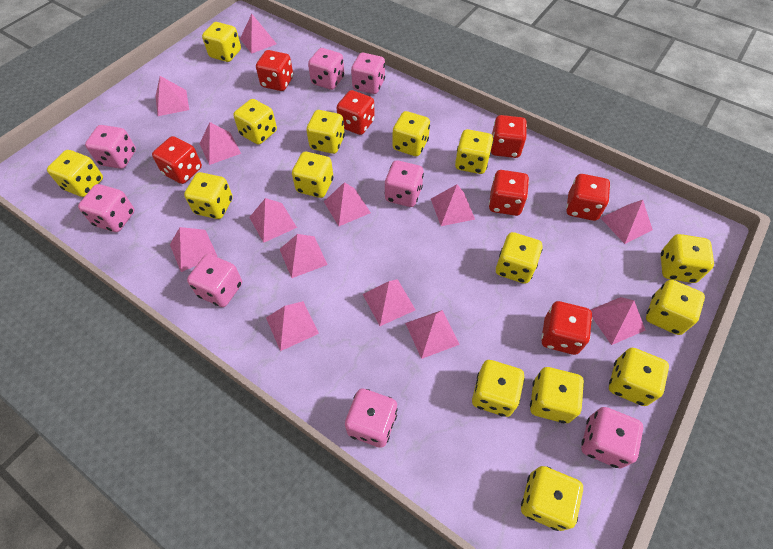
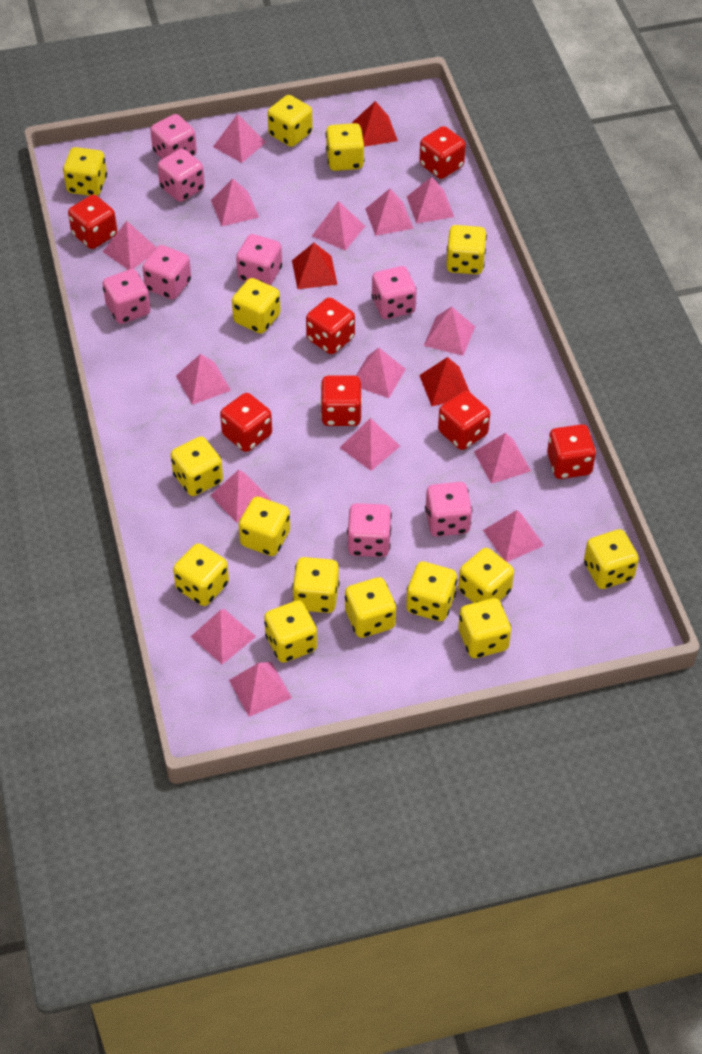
pink pyramid: [156,76,189,116] [170,227,218,272] [199,122,241,165] [240,14,277,54] [249,198,297,243] [266,301,319,351] [280,234,328,278] [324,182,371,226] [363,279,416,326] [405,310,460,359] [431,184,475,226] [591,297,645,345] [601,200,653,244] = 13 -> [103,221,157,270] [176,354,231,405] [191,609,256,664] [210,470,272,523] [211,179,259,226] [213,114,266,163] [229,662,292,717] [312,201,365,251] [340,418,400,471] [356,348,406,398] [365,189,414,236] [407,177,454,224] [424,306,475,356] [474,433,531,484] [483,510,544,562] = 15
red pyramid: none = 0 -> [292,243,337,289] [352,101,398,147] [419,357,470,406] = 3

